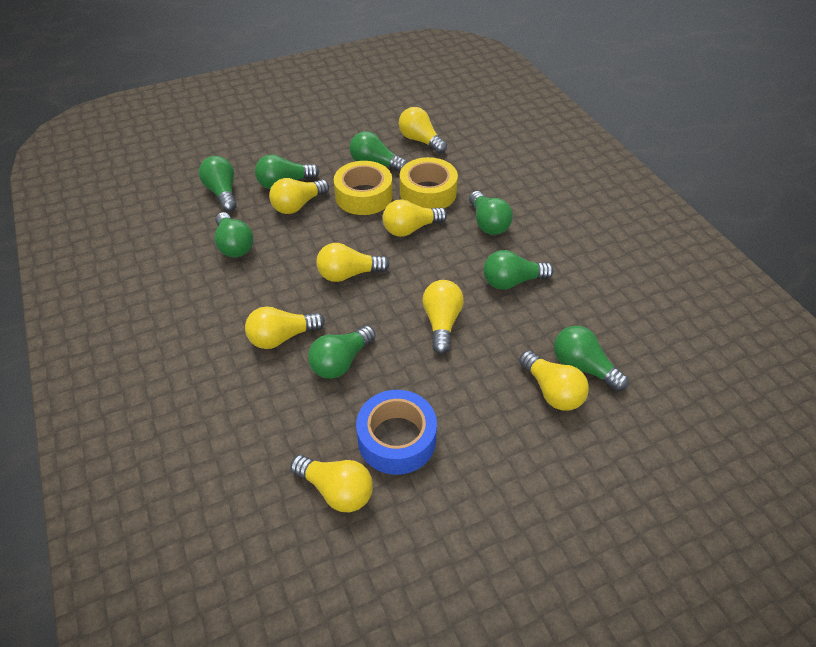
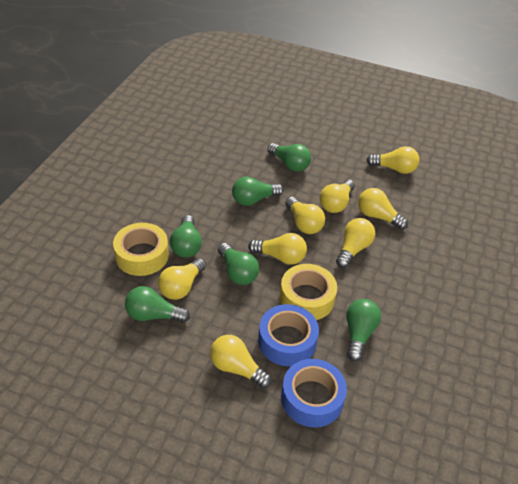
blue tape: [356,390,437,475] = 1 -> [258,304,319,366] [281,359,347,427] = 2
green light bulb: [199,156,237,212] [214,212,253,257] [255,155,319,189] [308,325,376,379] [350,131,408,172] [469,191,513,235] [484,250,554,290] [554,326,628,391] = 8 -> [125,286,190,323] [170,215,202,258] [218,243,259,285] [232,177,283,206] [268,143,311,172] [346,299,381,361] = 6

